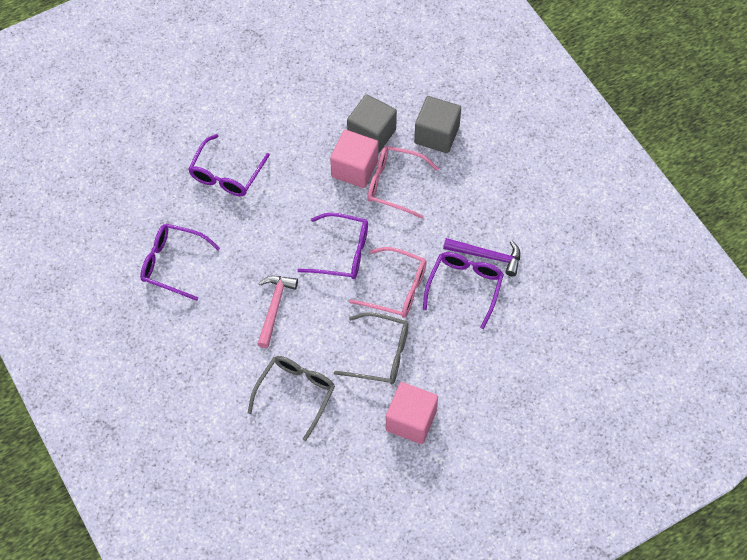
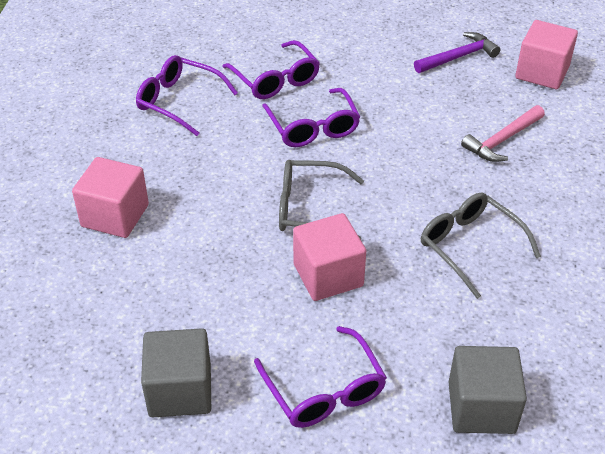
pink cube: [330,130,378,188] [386,382,438,444] = 2 -> [72,157,149,238] [293,213,366,301] [515,20,578,89] = 3
pink glasses: [349,247,427,318] [367,146,439,219] = 2 -> none = 0

